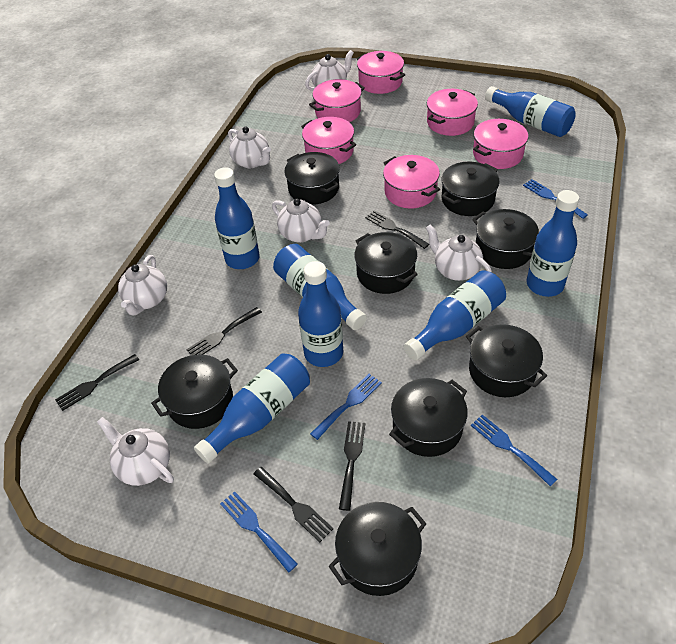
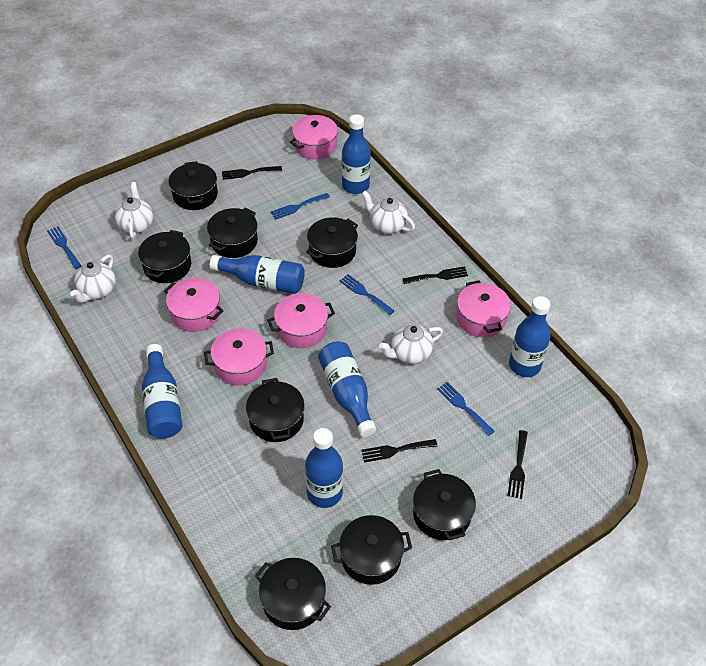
black fork: [55,354,139,411] [186,307,262,355] [254,467,334,542] [339,421,365,511] [365,210,429,249] = 5 -> [222,166,282,180] [361,439,438,463] [403,266,468,284] [508,430,528,499] = 4
blue bottle: [194,353,310,464] [214,167,260,269] [273,244,367,330] [298,261,343,367] [404,270,506,360] [485,86,576,137] [527,190,579,297] = 7 -> [142,344,182,439] [210,255,305,294] [305,428,343,508] [318,342,376,437] [342,114,371,194] [509,296,550,377] = 6
pink pot: [301,117,356,164] [309,79,365,122] [357,51,405,94] [383,155,440,208] [427,89,478,136] [473,119,528,169] = 6 -> [164,278,224,332] [204,328,274,386] [267,293,335,348] [290,115,340,159] [456,280,511,337] = 5
white teapot: [97,417,174,486] [118,255,167,315] [228,127,271,168] [272,199,330,243] [305,50,354,91] [426,224,492,281] = 6 -> [70,254,116,303] [115,182,153,239] [362,190,415,234] [379,324,443,364] = 4

